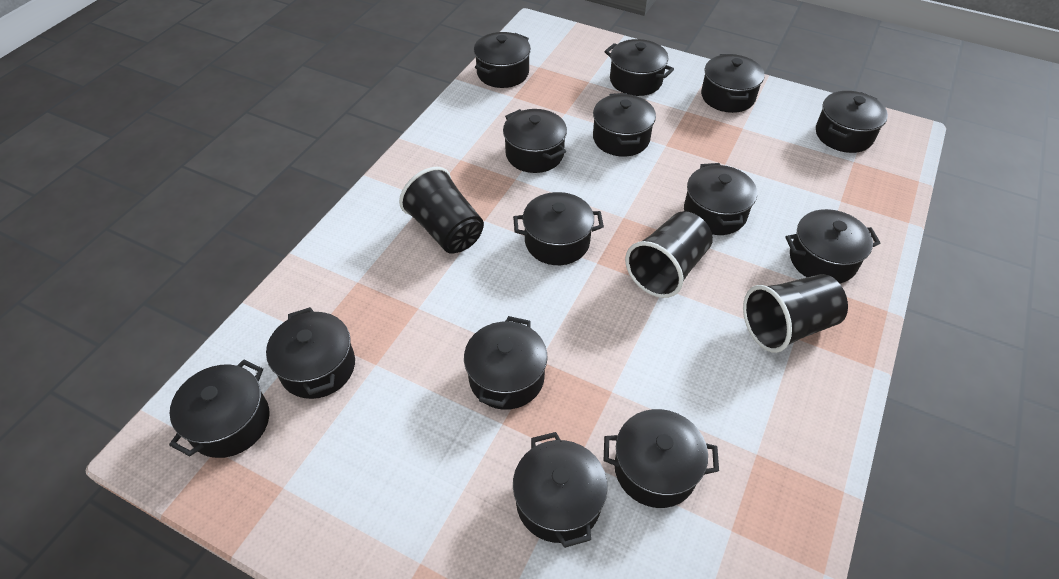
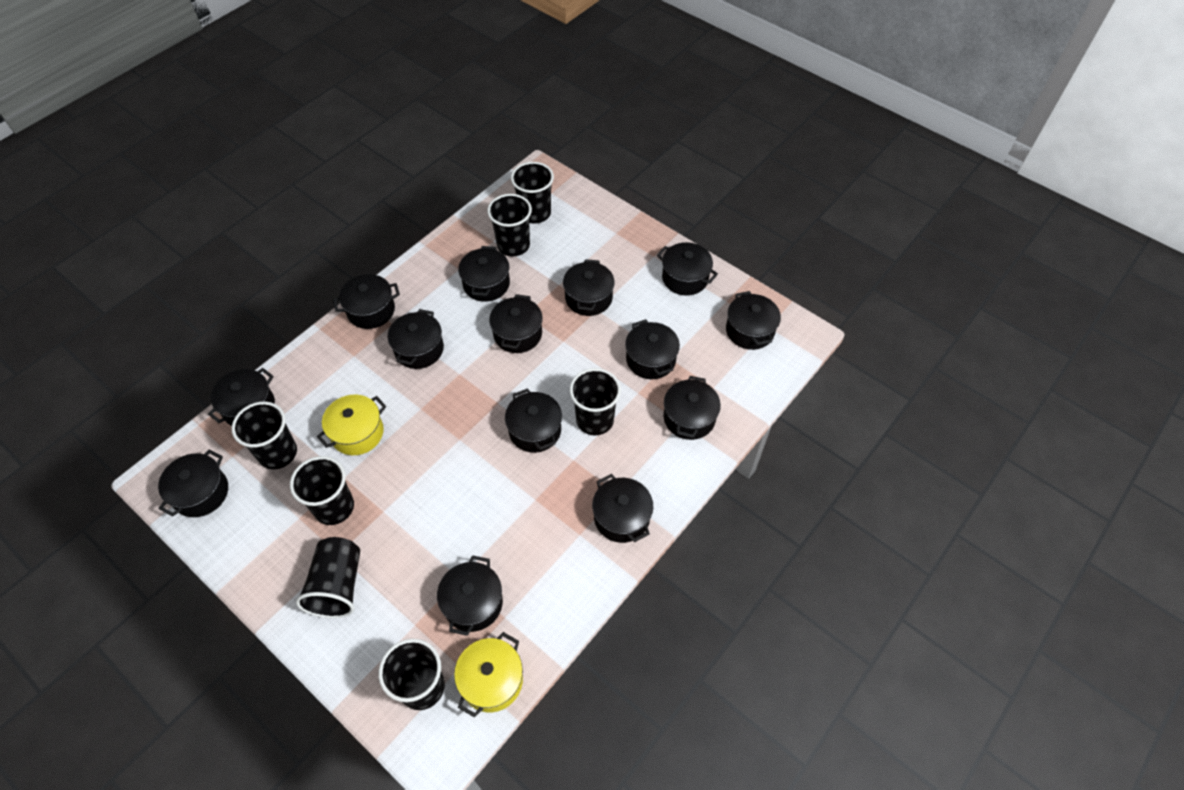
black cup: [399,167,484,253] [625,211,713,298] [743,274,848,353] = 3 -> [232,401,297,469] [290,456,354,525] [296,537,360,618] [379,639,445,710] [487,194,532,256] [511,162,554,223] [569,368,621,435] = 7
yellow pot: none = 0 -> [317,395,386,455] [454,632,523,718] = 2

